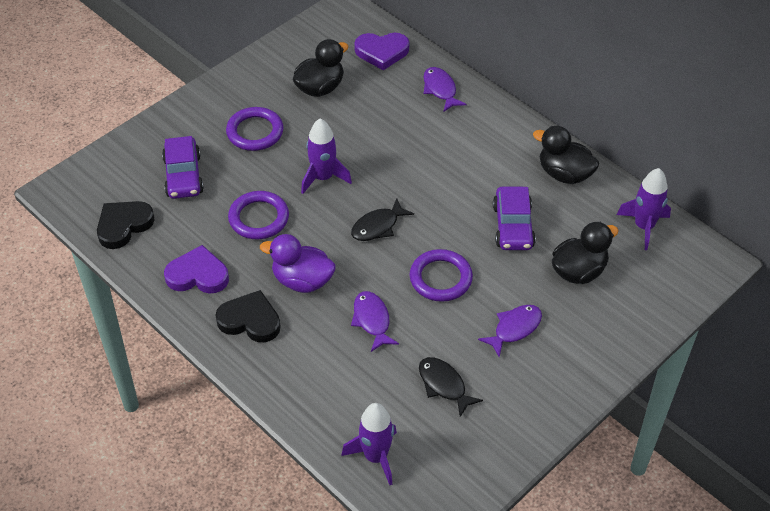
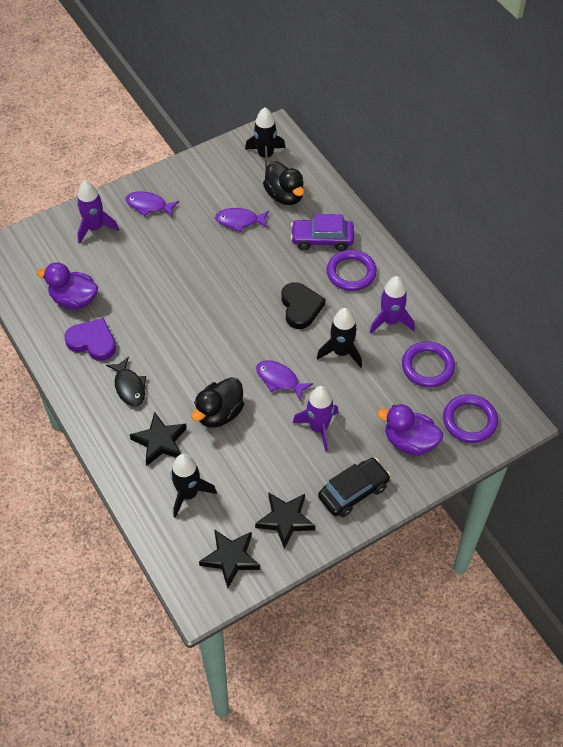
black car: none = 0 -> [318,458,391,517] = 1
black duck: [293,39,349,97] [533,126,599,184] [552,222,619,284] = 3 -> [191,377,244,428] [263,161,304,205] = 2
black fish: [351,198,414,241] [419,357,483,417] = 2 -> [106,357,146,406] = 1
black heart: [97,201,155,249] [215,290,281,342] = 2 -> [281,282,326,329] = 1
black rocket: none = 0 -> [171,454,217,518] [245,107,286,169] [317,308,362,368] = 3
black star: none = 0 -> [130,412,187,466] [199,529,260,588] [255,492,315,549] = 3
purple car: [162,136,204,199] [493,187,536,250] = 2 -> [291,214,354,251] = 1
purple duck: [260,234,336,293] = 1 -> [37,262,98,310] [377,404,443,456] = 2
purple heart: [164,245,229,294] [354,33,409,70] = 2 -> [64,318,116,361] = 1

